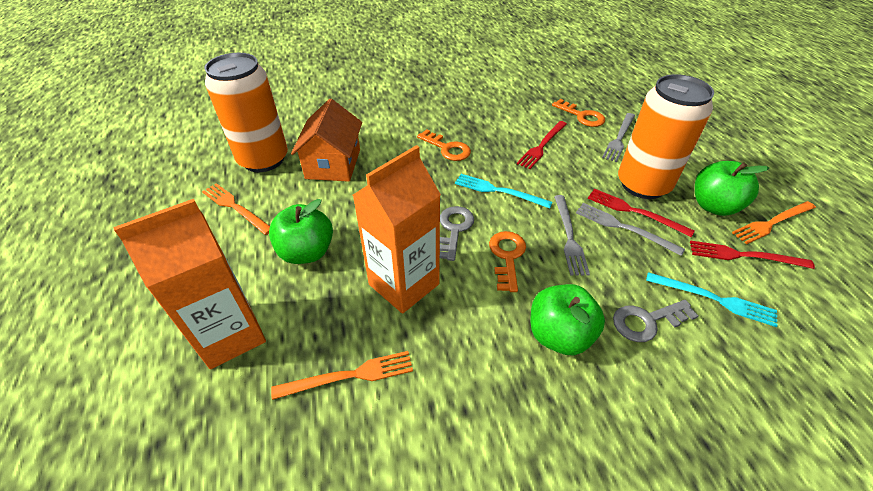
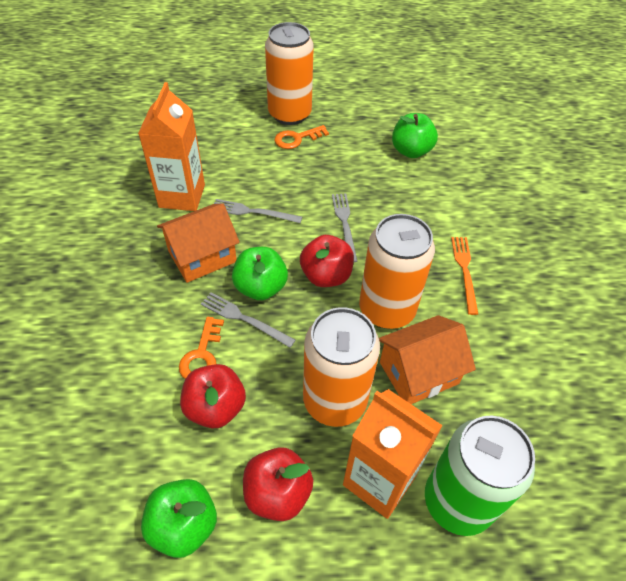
green can: none = 0 -> [425,416,535,536] = 1
grey key: [440,206,474,261] [613,300,698,342] = 2 -> none = 0
orange can: [205,53,288,172] [618,74,714,199] = 2 -> [265,22,314,125] [303,307,380,427] [359,214,435,329] = 3
orange fork: [202,183,270,235] [271,351,413,400] [732,201,816,244] = 3 -> [451,237,478,315] = 1
orange house: [291,99,362,182] = 1 -> [157,203,240,283] [379,315,476,404] = 2
orange key: [417,129,471,161] [489,231,526,292] [552,99,605,127] = 3 -> [179,317,224,379] [274,125,329,149] = 2
red apple: none = 0 -> [180,364,246,428] [243,447,314,521] [300,235,354,287] = 3
red fork: [517,121,567,169] [588,189,694,237] [690,241,815,269] = 3 -> none = 0
turquoise fork: [455,174,553,208] [646,272,778,327] = 2 -> none = 0

